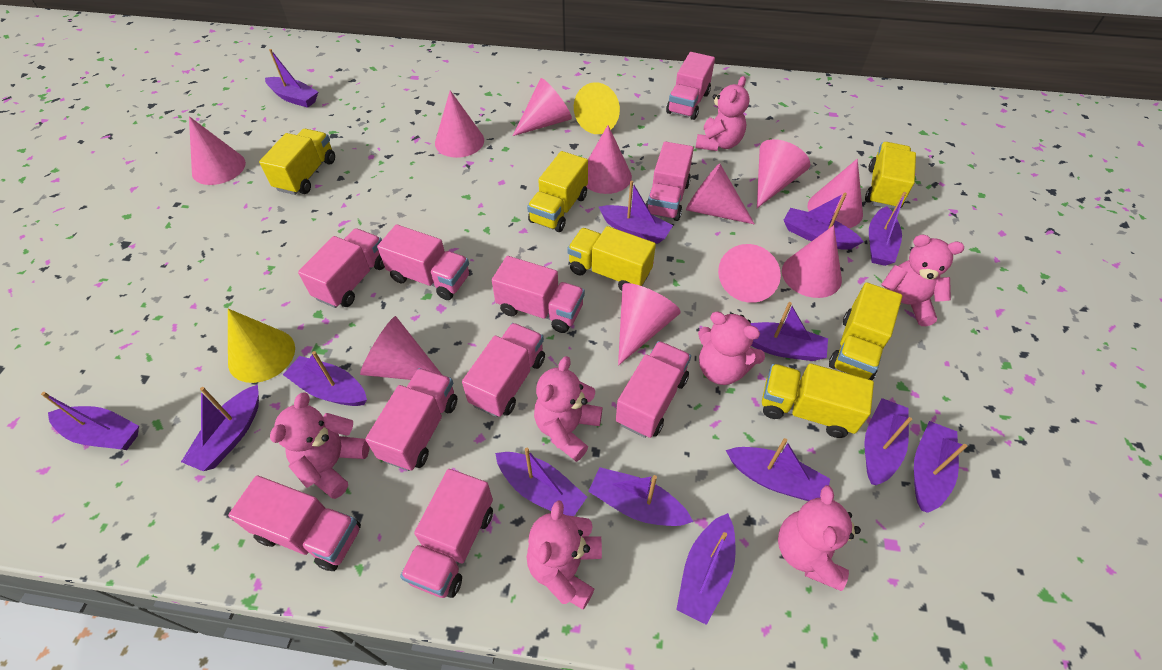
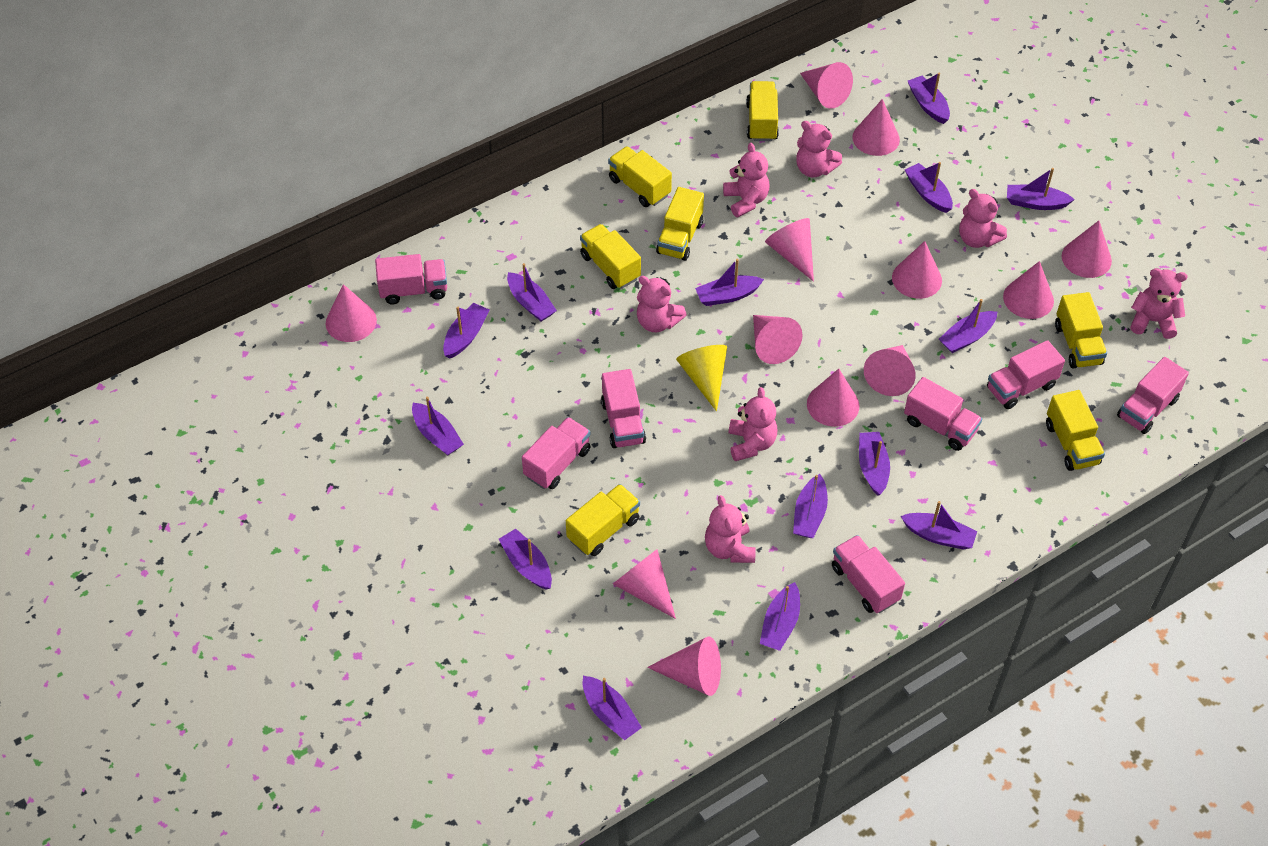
pink cone: [189,116,246,185] [360,316,442,380] [435,90,484,158] [513,78,572,136] [586,125,632,194] [618,283,681,366] [686,163,754,224] [718,244,781,303] [757,139,810,208] [782,225,842,298] [808,159,863,228] = 11 -> [326,284,377,342] [613,549,676,619] [647,636,721,696] [753,315,802,364] [765,218,814,282] [800,62,853,109] [807,369,859,427] [852,99,900,156] [864,345,916,396] [892,241,942,299] [1003,261,1054,319] [1062,221,1112,278] = 12
pink truck: [228,476,361,571] [298,228,385,308] [365,368,457,471] [377,224,469,300] [400,469,493,598] [462,323,545,417] [492,256,585,333] [616,341,691,438] [646,142,694,221] [666,52,715,120] = 10 -> [375,254,447,304] [522,417,591,489] [601,369,646,448] [832,535,905,613] [904,377,982,451] [987,340,1065,409] [1117,357,1189,434] = 7
yellow cone: [228,309,295,383] [574,82,620,134] = 2 -> [676,345,727,411] = 1
yellow truck: [259,129,335,195] [527,151,588,232] [567,226,656,291] [762,363,874,438] [829,282,902,380] [865,142,916,210] = 6 -> [566,484,640,556] [580,224,641,289] [608,146,672,207] [656,187,704,261] [746,81,779,141] [1046,390,1105,471] [1055,292,1107,368] = 7

